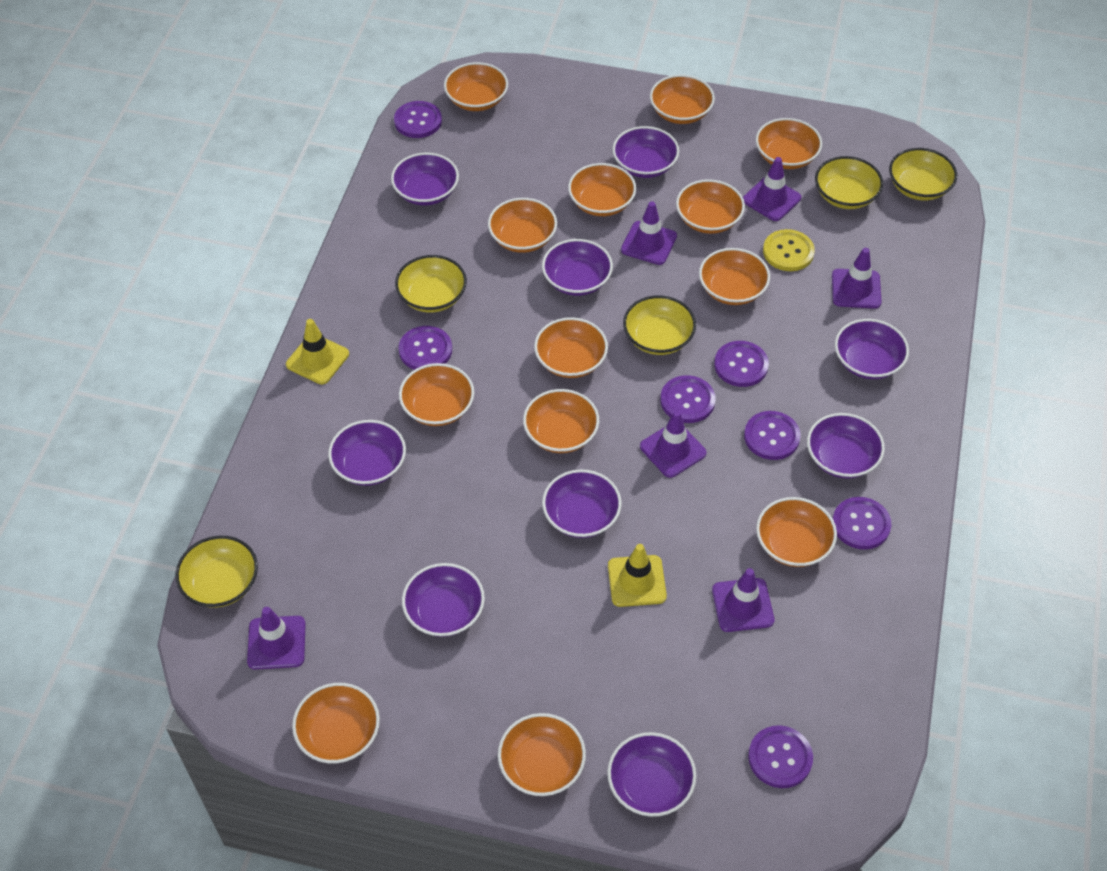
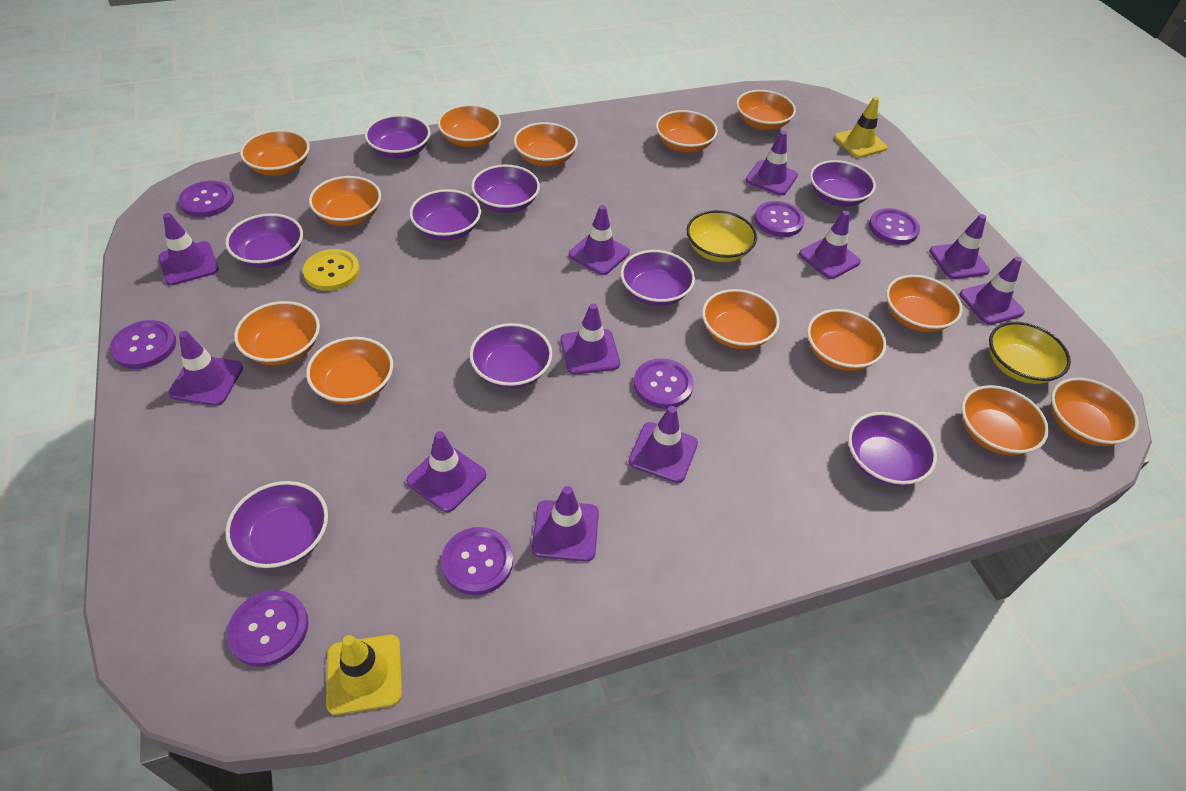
purple traffic cone: [247,607,306,670] [621,201,677,265] [640,410,706,478] [712,568,774,632] [743,157,801,221] [832,248,882,309] = 6 -> [158,213,219,285] [168,331,243,406] [406,431,486,512] [532,486,599,562] [561,303,620,375] [569,205,630,275] [628,406,698,483] [746,131,798,195] [799,211,861,279] [929,214,990,279] [959,257,1025,325] = 11
yellow bowl: [175,536,258,608] [395,255,467,313] [623,295,696,355] [815,156,883,209] [889,148,957,201] = 5 -> [687,210,757,262] [989,322,1071,384] = 2

